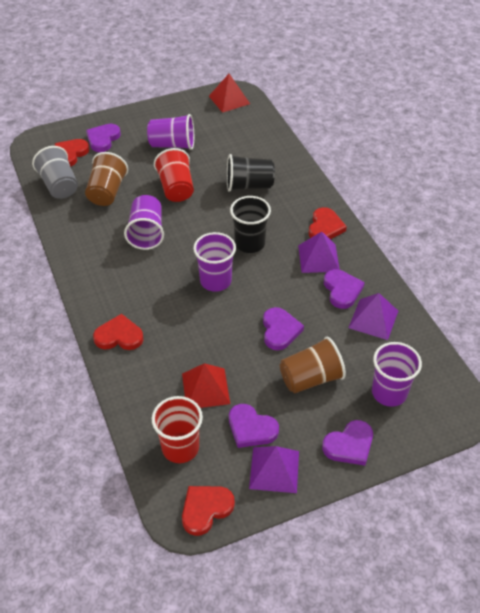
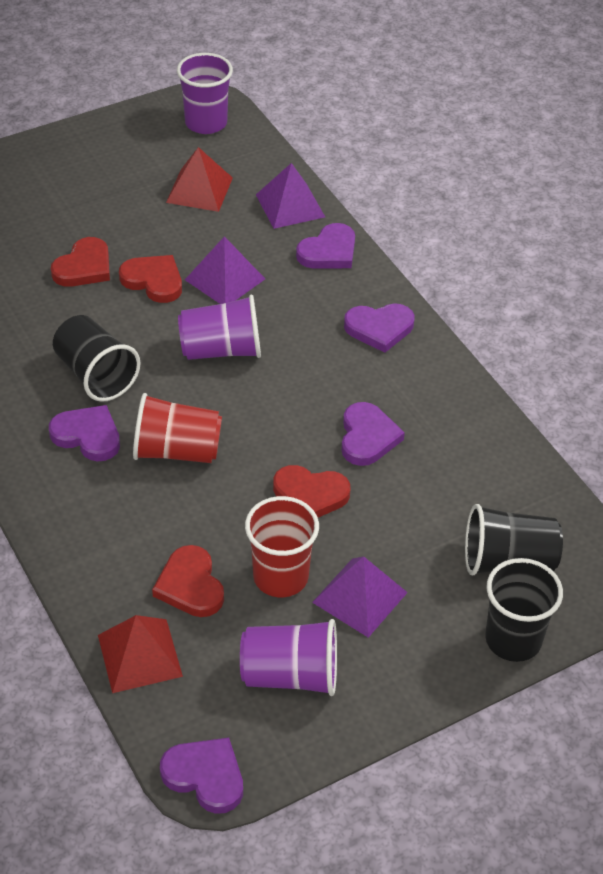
black cup: [227,154,275,192] [230,196,271,253] = 2 -> [53,315,141,402] [465,504,563,575] [485,558,563,662] = 3
brown cup: [85,152,128,206] [280,337,346,393] = 2 -> none = 0
grey cup: [32,146,78,199] = 1 -> none = 0
purple cup: [124,195,164,250] [147,114,194,150] [193,232,236,292] [372,342,422,407] = 4 -> [177,53,233,134] [178,295,261,360] [240,619,337,696] = 3

